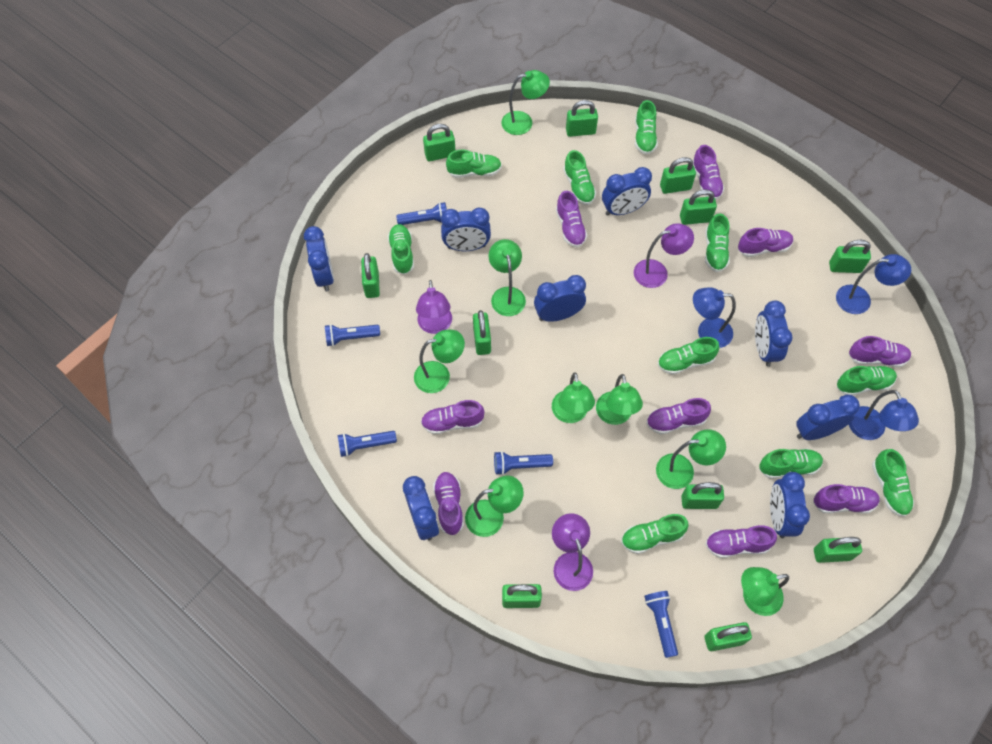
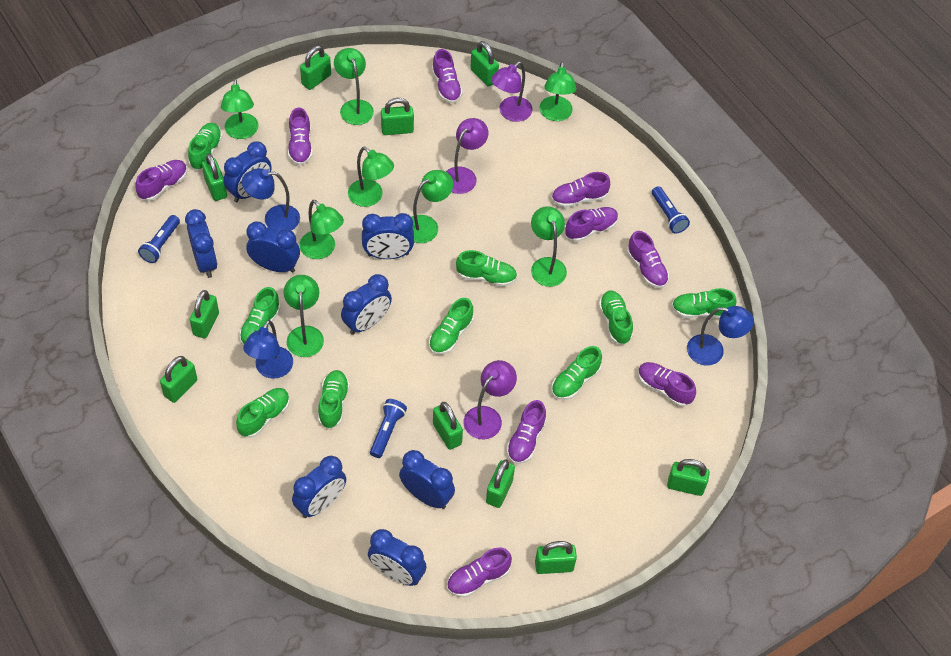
blue flashlight: [325,324,380,346] [338,431,397,457] [396,202,447,225] [494,451,553,475] [644,591,678,658] = 5 -> [138,215,180,263] [370,399,407,458] [652,186,690,234] = 3
green padlock: [361,253,380,298] [423,124,455,162] [473,310,491,355] [502,584,542,608] [566,100,598,137] [660,157,696,194] [680,190,717,225] [681,482,724,509] [705,622,752,651] [814,537,862,563] [829,240,871,273] = 11 -> [160,356,197,403] [190,290,219,338] [202,154,227,201] [300,46,331,90] [381,98,414,135] [433,402,463,450] [470,41,499,86] [486,459,515,508] [535,541,577,574] [667,459,710,496] = 10
green shoe: [388,224,414,274] [446,150,502,178] [563,150,596,205] [621,514,689,554] [635,100,658,155] [658,337,720,375] [705,213,730,272] [759,449,823,479] [837,366,897,395] [872,449,914,517] = 10 -> [188,123,223,171] [236,388,290,438] [239,287,281,346] [318,370,350,429] [429,298,474,355] [456,250,517,287] [551,346,602,400] [599,290,633,345] [671,288,737,318] = 9

